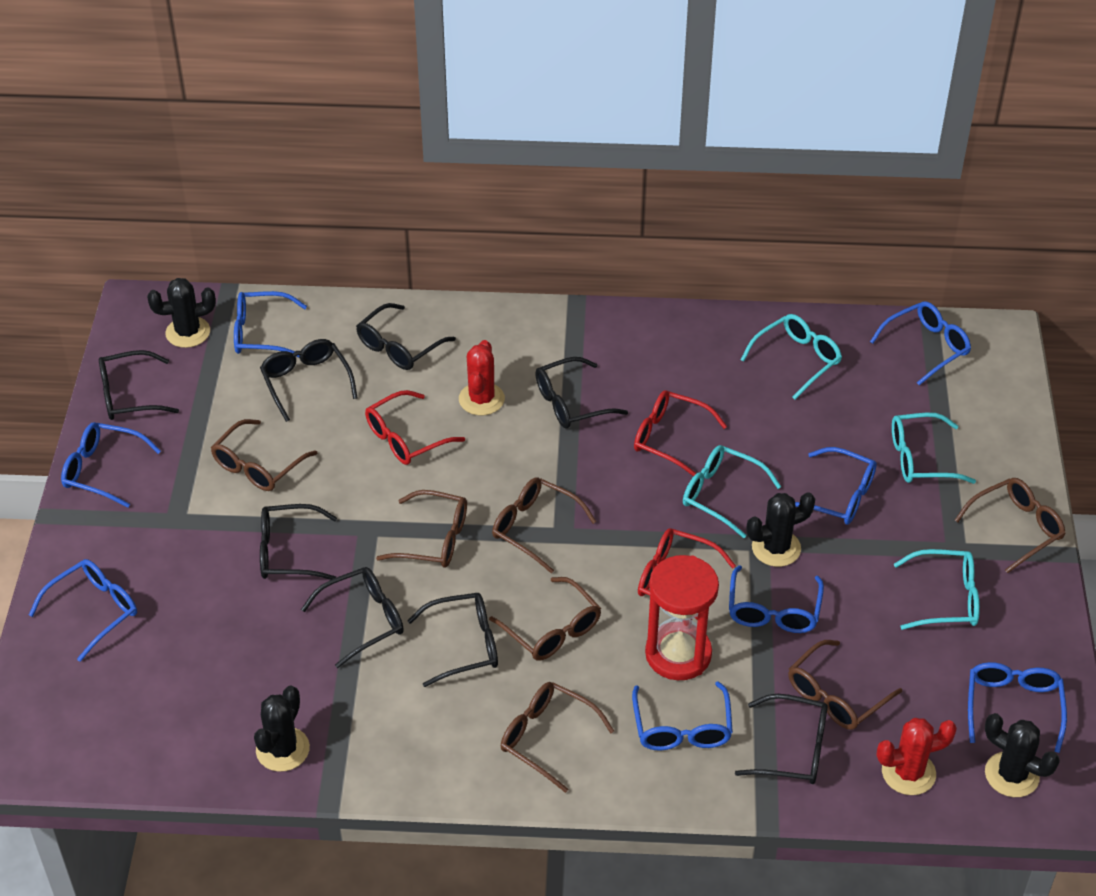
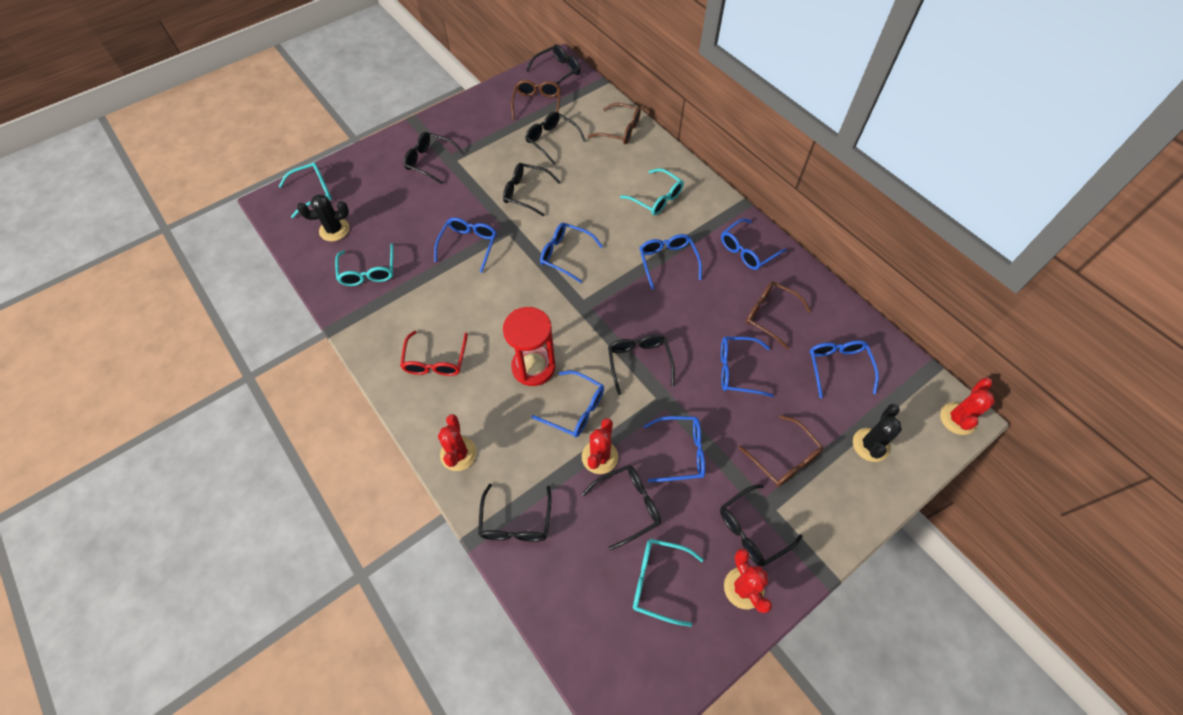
black cactus: [147,278,216,348] [254,686,310,772] [746,492,815,567] [985,713,1060,797] = 4 -> [297,194,349,241] [853,404,902,462] = 2
brown glasses: [211,419,318,491] [376,490,467,568] [489,577,601,661] [492,477,597,573] [501,682,614,793] [788,640,902,730] [955,478,1066,573] = 7 -> [511,80,561,120] [588,103,641,144] [739,415,824,487] [746,281,811,349] = 4
red cactus: [459,340,505,415] [877,718,957,795] = 2 -> [438,414,477,471] [582,418,618,474] [724,548,772,613] [940,378,995,435] = 4
red glasses: [365,390,465,465] [634,390,727,476] [638,528,736,620] = 3 -> [400,331,468,376] = 1

